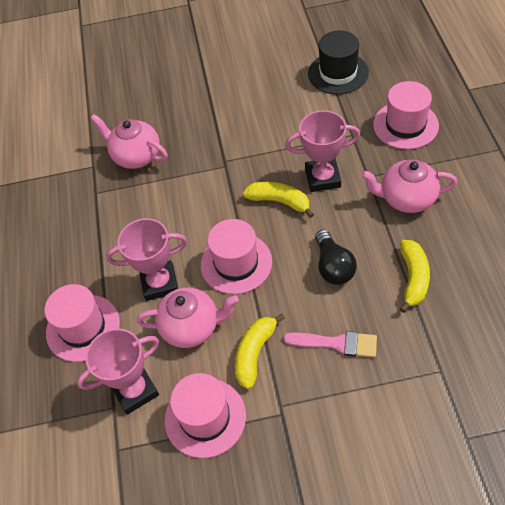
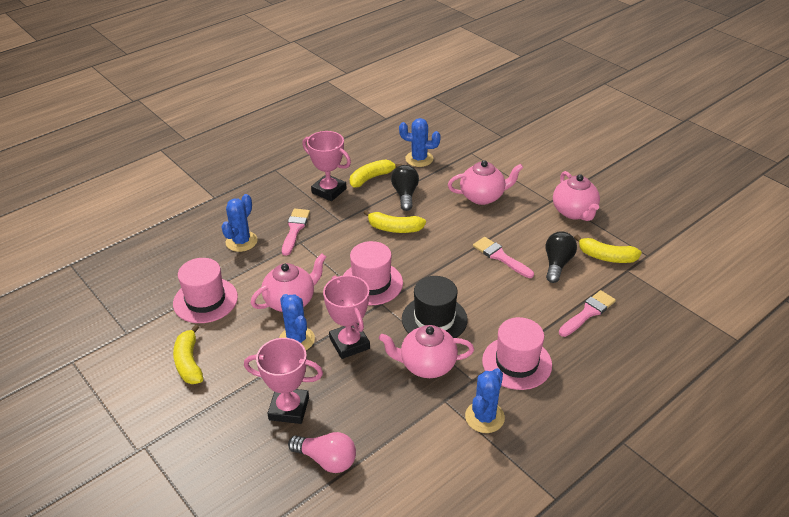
black light bulb: [315,229,357,285] = 1 -> [391,165,419,211] [545,232,577,283] = 2
blue cactus: none = 0 -> [222,194,258,252] [279,294,315,350] [399,118,441,167] [465,368,505,433] = 4
pink brush: [283,331,377,358] = 1 -> [282,209,310,256] [473,237,534,278] [559,290,616,337] = 3
pink hat: [44,284,120,362] [165,373,246,458] [201,219,272,294] [373,81,439,149] = 4 -> [173,258,238,323] [343,241,403,305] [482,317,552,390] = 3
pink light bulb: none = 0 -> [288,432,356,473] = 1
pink teapot: [90,114,168,169] [137,288,239,348] [361,159,457,213] = 3 -> [251,254,326,312] [379,325,474,378] [448,160,523,205] [553,171,600,221] = 4
yellow banana: [235,314,285,389] [243,182,314,218] [399,240,430,313] = 3 -> [173,324,203,384] [350,159,402,187] [364,210,426,233] [574,235,642,263] = 4

